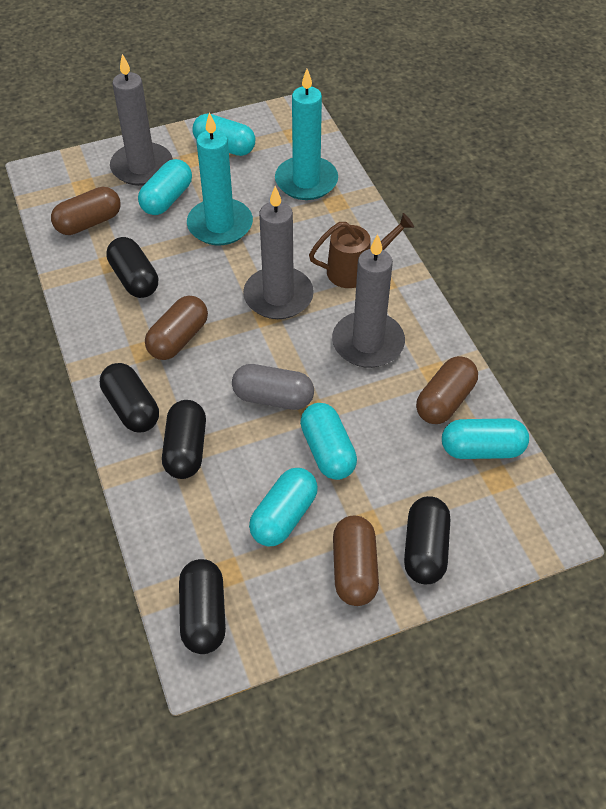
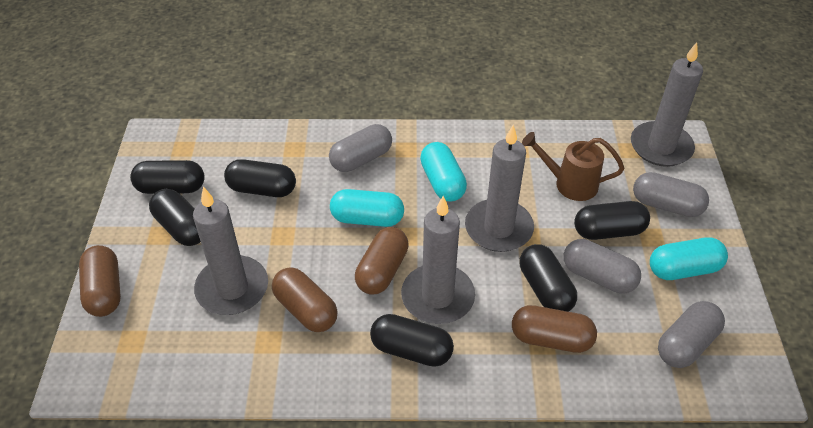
black capsule: [100,363,159,432] [106,237,158,298] [162,400,206,479] [179,559,226,654] [404,496,450,584] = 5 -> [130,160,205,194] [149,189,201,246] [224,159,296,197] [370,314,454,367] [520,244,577,312] [574,201,650,240] = 6
grey candle: [110,54,173,186] [243,186,314,319] [332,234,405,368] = 3 -> [193,187,268,315] [401,196,475,324] [465,125,534,252] [631,42,703,167] = 4
grey capsule: [232,364,314,410] = 1 -> [329,124,392,172] [563,239,641,293] [633,172,709,217] [658,301,725,368] = 4
turquoise candle: [187,112,253,245] [275,69,338,200] = 2 -> none = 0
turquoise capsule: [138,159,192,215] [192,114,255,156] [249,468,318,546] [300,403,357,480] [442,418,529,459] = 5 -> [330,189,404,227] [420,142,467,201] [650,237,728,280] = 3

